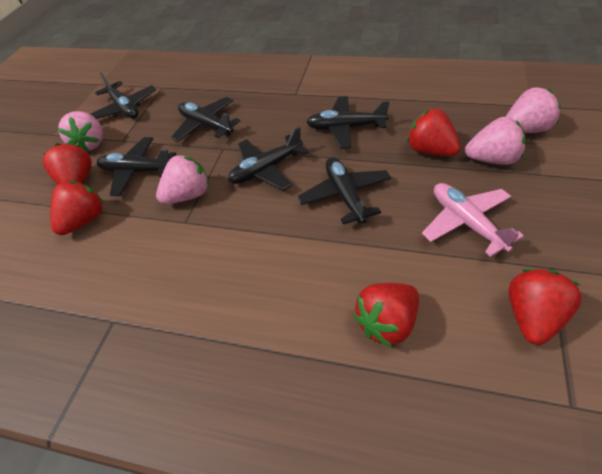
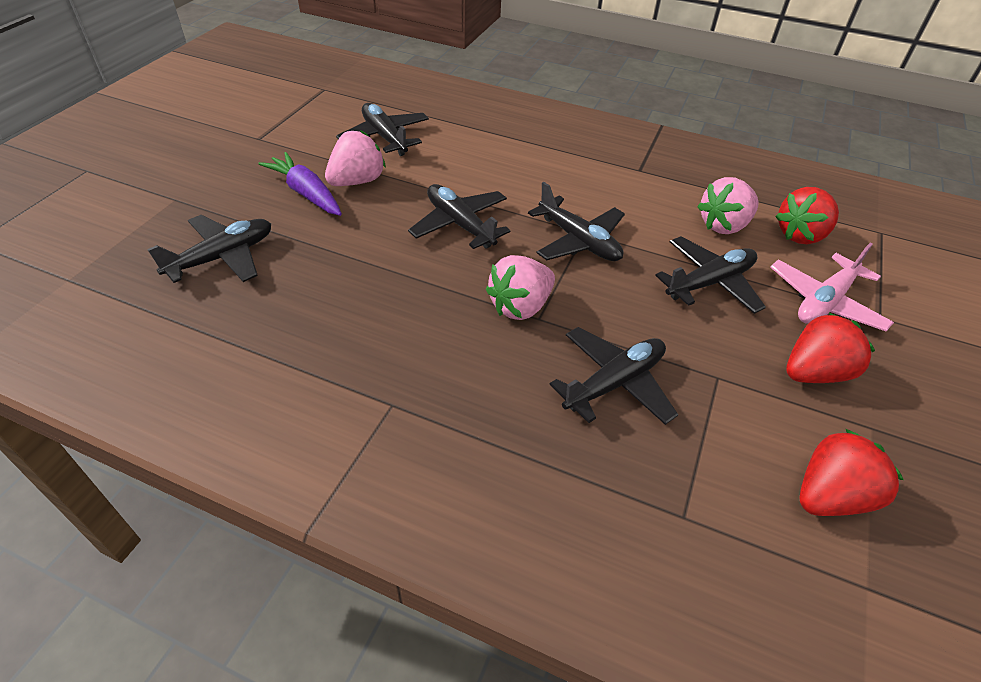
pink strawberry: [58,111,103,152] [156,154,210,204] [465,117,526,165] [506,87,561,133] = 4 -> [325,130,386,186] [485,255,555,320] [697,177,759,234] = 3
purple carrot: none = 0 -> [258,152,342,216] = 1
red strawberry: [43,143,92,185] [50,181,104,235] [353,283,419,347] [407,109,461,156] [508,269,582,345] = 5 -> [775,187,839,244] [786,313,875,383] [800,429,904,516] = 3

